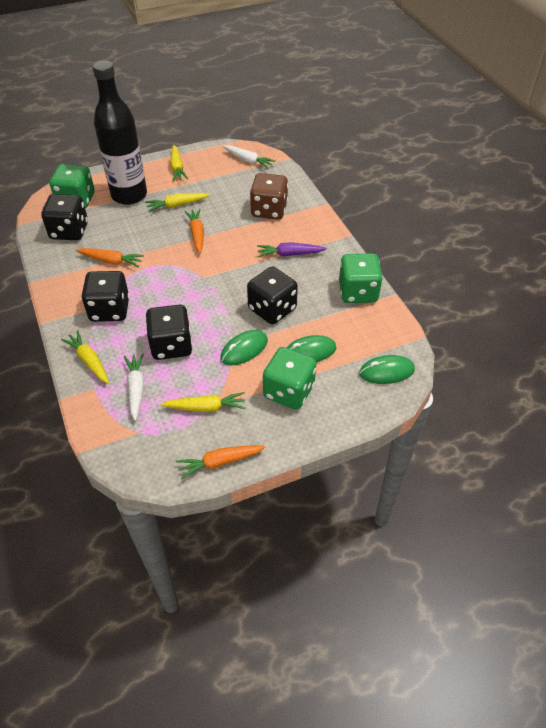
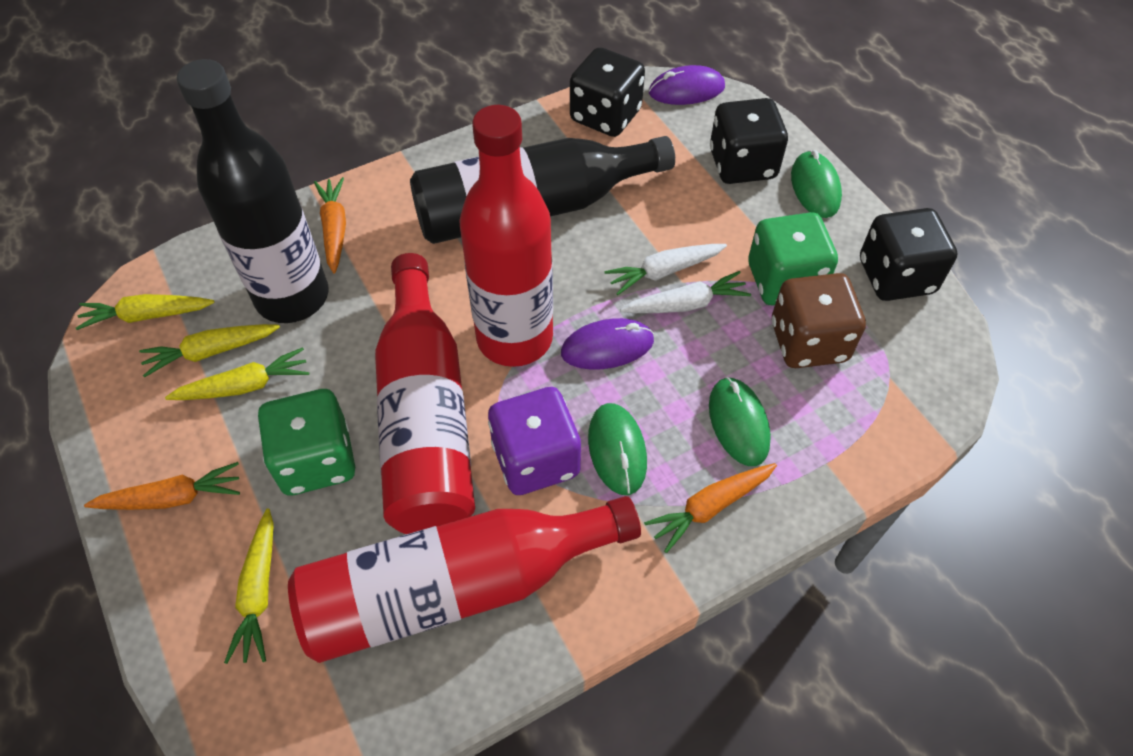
black bottle: [92,60,147,205] = 1 -> [177,59,329,323] [410,136,675,244] = 2
black dice: [41,194,88,240] [82,271,129,322] [146,305,192,360] [247,267,298,324] = 4 -> [570,47,645,137] [710,98,788,184] [860,208,958,301] = 3
green dice: [49,164,95,208] [263,347,316,410] [339,253,383,303] = 3 -> [258,389,355,495] [748,212,838,306] = 2
purple carrot: [257,242,327,257] = 1 -> none = 0
purple dice: none = 0 -> [488,387,581,495] = 1
purple mouse: none = 0 -> [561,318,654,370] [649,65,725,105] = 2
red bottle: none = 0 -> [288,496,641,663] [375,253,475,534] [459,105,553,367] = 3

